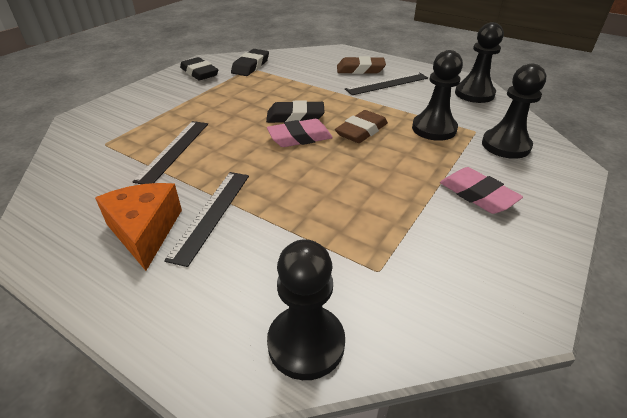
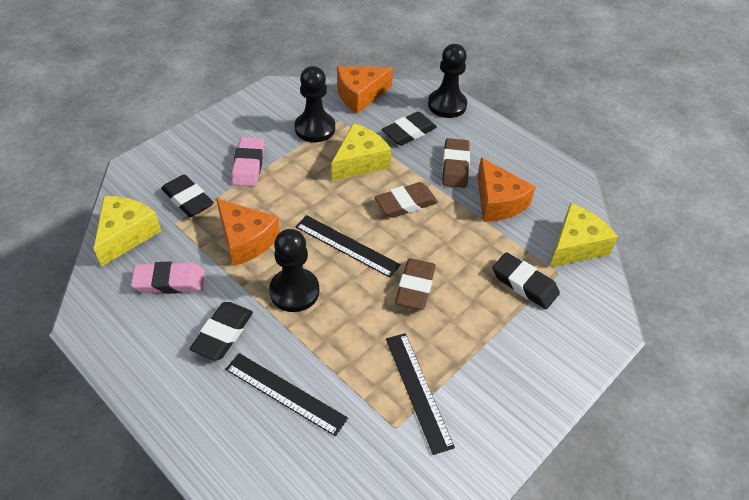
black eraser: [180,57,218,80] [231,49,269,76] [266,100,325,123] = 3 -> [161,175,214,217] [190,302,253,360] [382,111,437,146] [492,252,560,309] = 4
black pawn: [267,239,345,380] [412,50,463,141] [455,22,504,103] [482,64,546,159] = 4 -> [269,229,319,312] [295,66,335,142] [428,44,467,118] = 3
brown eraser: [335,110,388,143] [337,56,386,74] = 2 -> [375,182,438,218] [395,258,436,310] [442,138,470,188] = 3
orange cheese: [95,183,182,271] = 1 -> [216,198,280,266] [337,66,393,113] [477,158,536,222] = 3
yellow cheese: none = 0 -> [93,196,161,267] [331,123,391,181] [549,203,618,268] = 3

